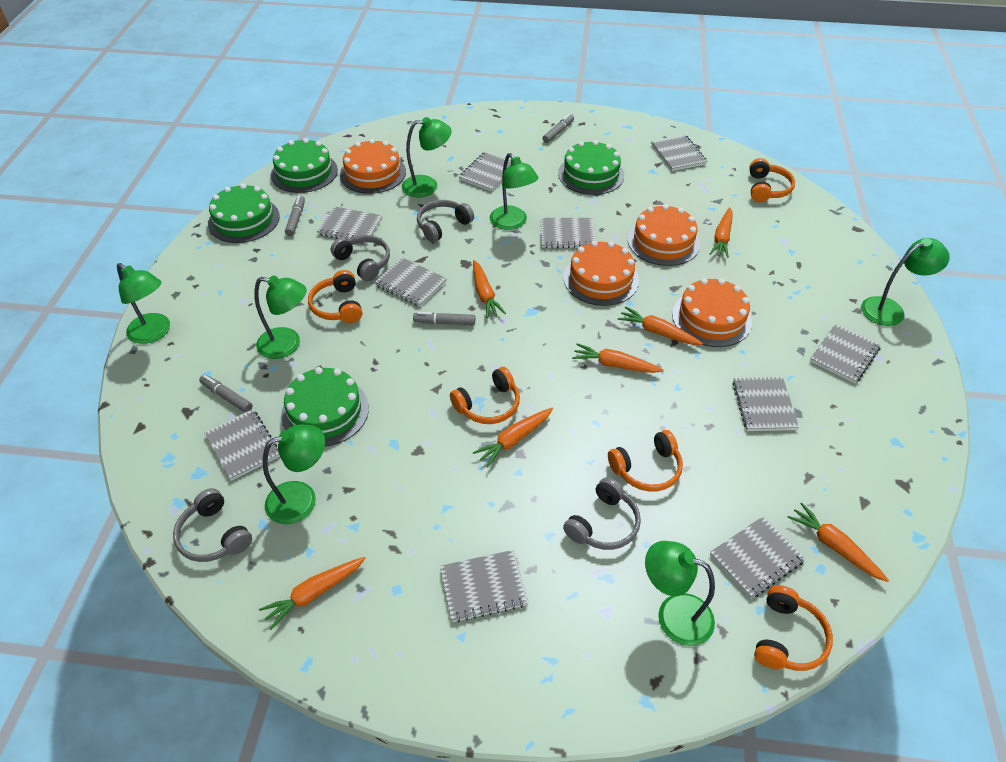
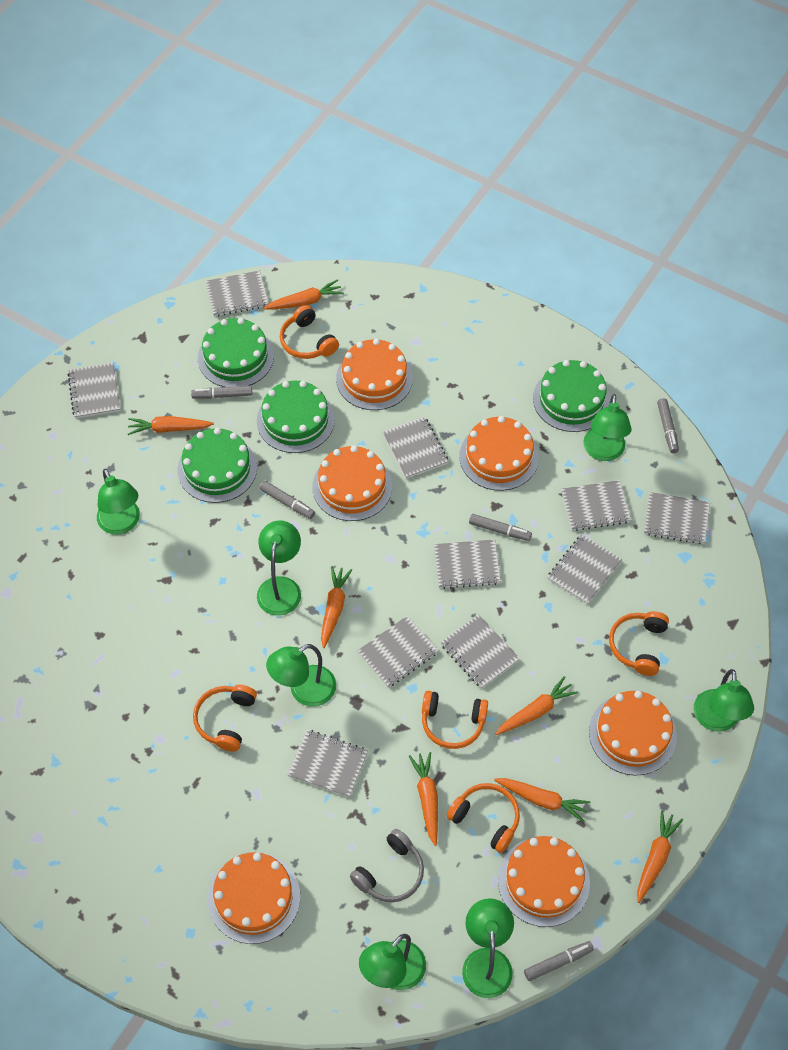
grey headphones: [173,488,252,562] [331,235,390,281] [417,200,474,243] [563,477,641,550] = 4 -> [350,829,424,902] = 1
grey marker: [199,374,253,413] [285,196,305,236] [413,312,475,325] [542,114,574,143] = 4 -> [191,385,252,399] [260,481,315,519] [469,514,532,541] [524,941,594,981] [657,398,679,453] = 5
orange cake: [340,139,406,194] [563,241,639,306] [628,204,700,266] [672,278,752,347] = 4 -> [208,852,300,944] [312,445,392,521] [336,338,413,410] [459,416,539,491] [498,836,590,927] [589,691,677,776] = 6

